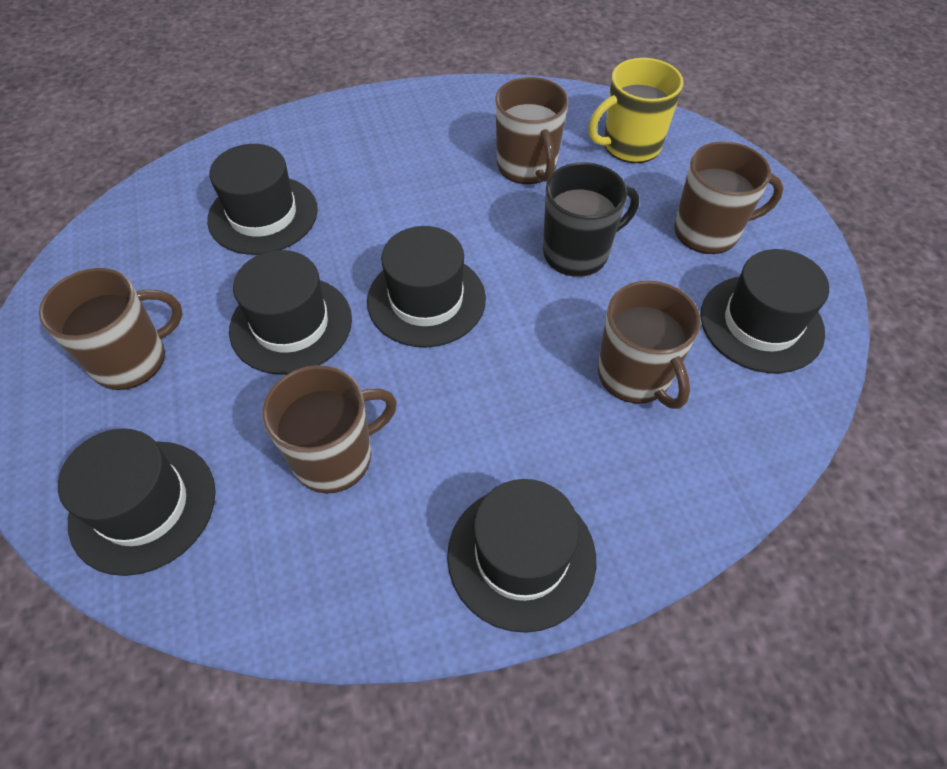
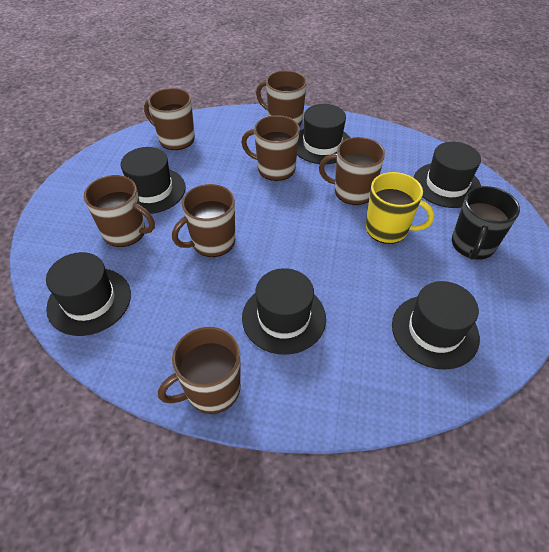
brown mug: [39,268,183,390] [263,365,397,494] [495,77,568,184] [598,280,701,409] [675,141,784,254] = 5 -> [84,175,155,247] [144,88,195,150] [158,327,241,414] [172,184,235,257] [241,115,300,181] [256,70,307,126] [319,137,385,205] = 7

